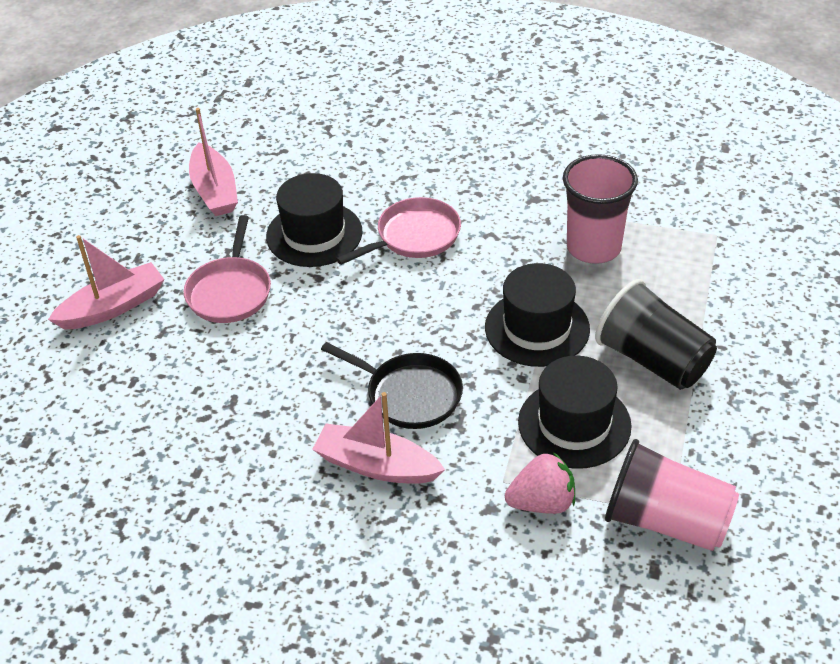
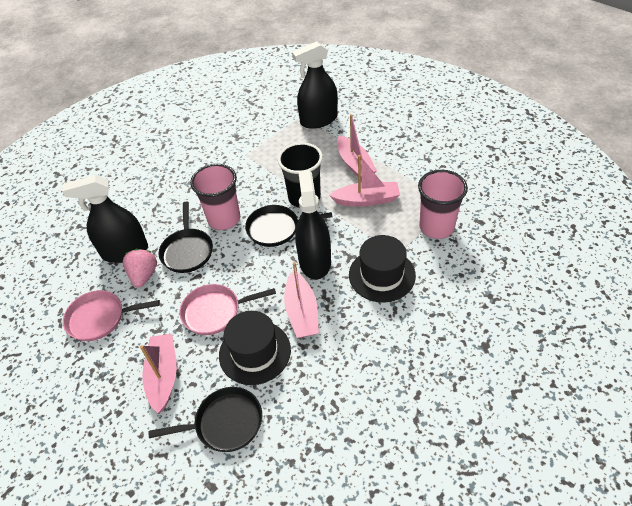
black hat: [266,173,362,267] [485,263,590,367] [518,356,632,469] = 3 -> [219,311,291,385] [349,235,416,302] = 2
black pan: [321,342,463,429] = 1 -> [148,387,262,452] [159,202,213,273] [245,205,332,247] = 3
black spray bottle: none = 0 -> [62,175,148,263] [292,41,338,129] [295,170,331,279] = 3
pink boat: [48,235,164,330] [189,108,238,216] [312,392,445,484] = 3 -> [140,334,177,413] [284,262,319,338] [329,155,400,207] [337,114,377,180] = 4

